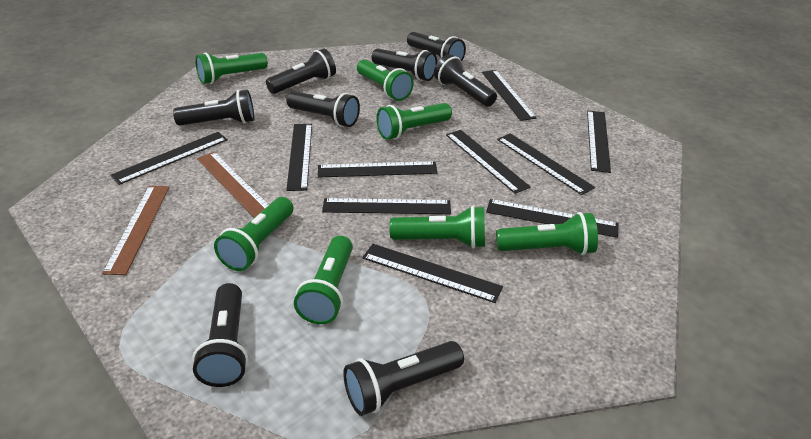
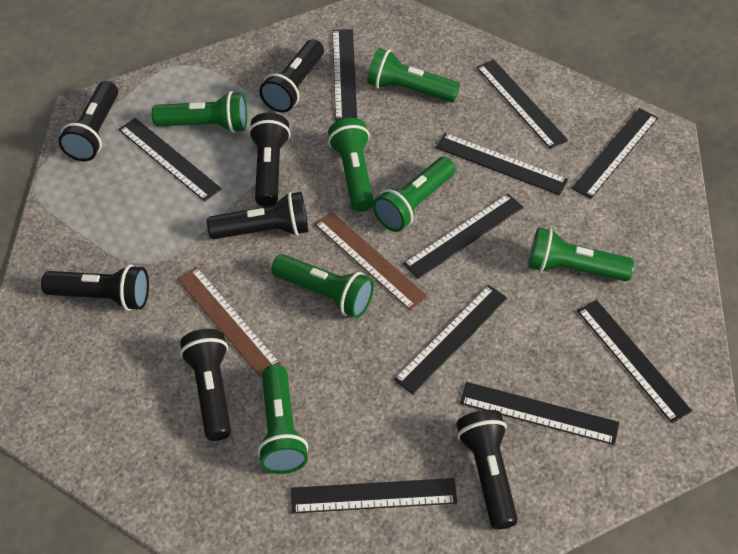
black flashlight: [173,90,254,126] [192,283,248,387] [266,48,336,94] [287,91,360,127] [343,341,464,416] [372,49,437,81] [407,32,466,62] [434,54,497,107] = 8 -> [41,264,149,311] [58,81,118,161] [180,329,231,441] [207,192,308,239] [248,113,291,207] [259,39,324,113] [456,410,518,530] = 7

